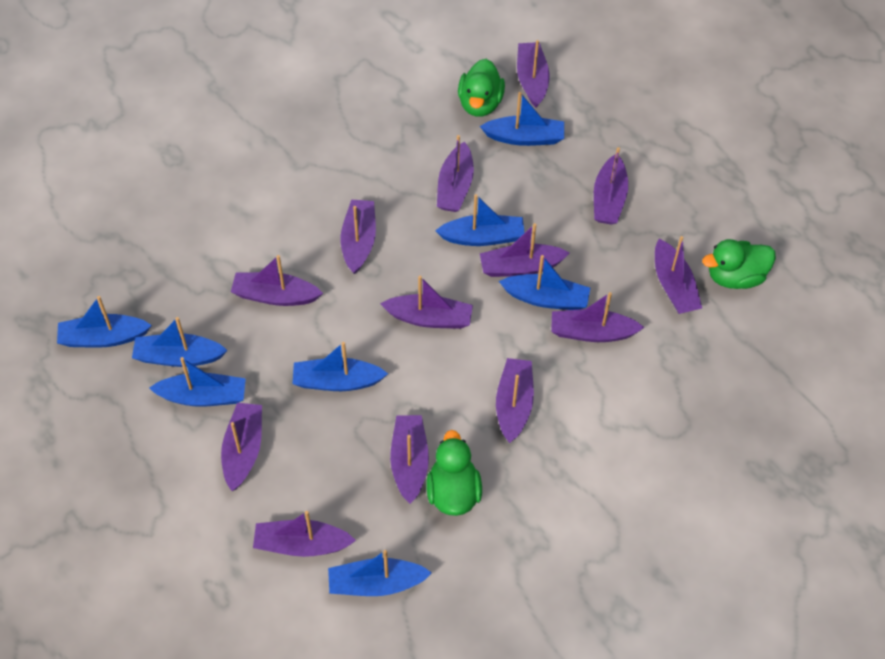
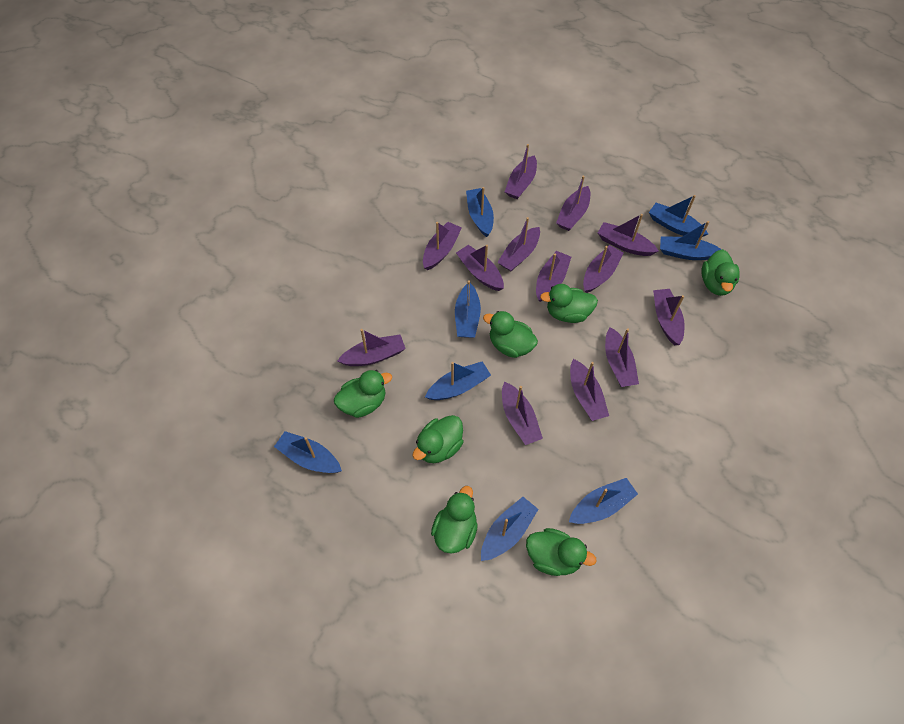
green duck: [426,430,482,516] [458,59,505,117] [702,239,776,289] = 3 -> [334,370,392,418] [413,415,464,463] [431,486,478,554] [483,311,538,358] [526,528,597,576] [540,284,598,323] [701,249,740,296] = 7

